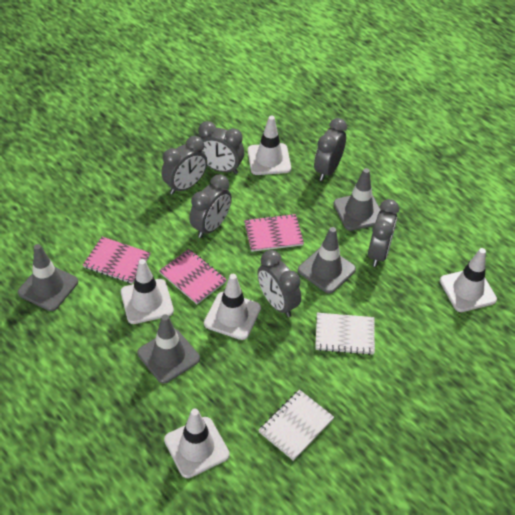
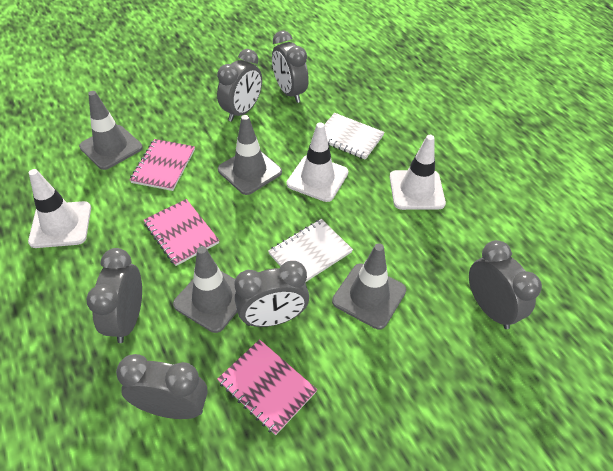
white traffic cone: [121,259,174,324] [164,409,230,478] [204,274,261,340] [248,116,291,175] [440,248,497,312] = 5 -> [28,169,91,248] [287,123,348,202] [389,135,446,210] = 3

